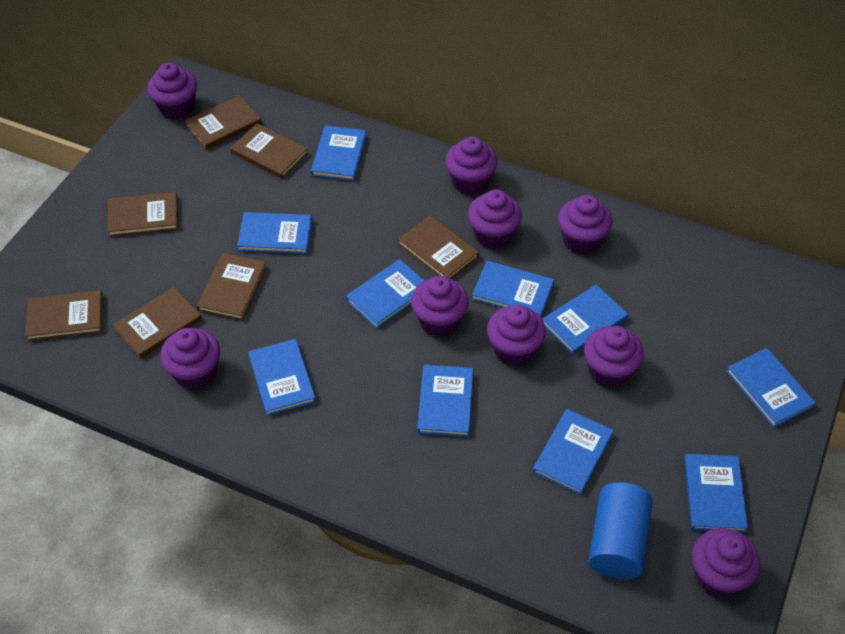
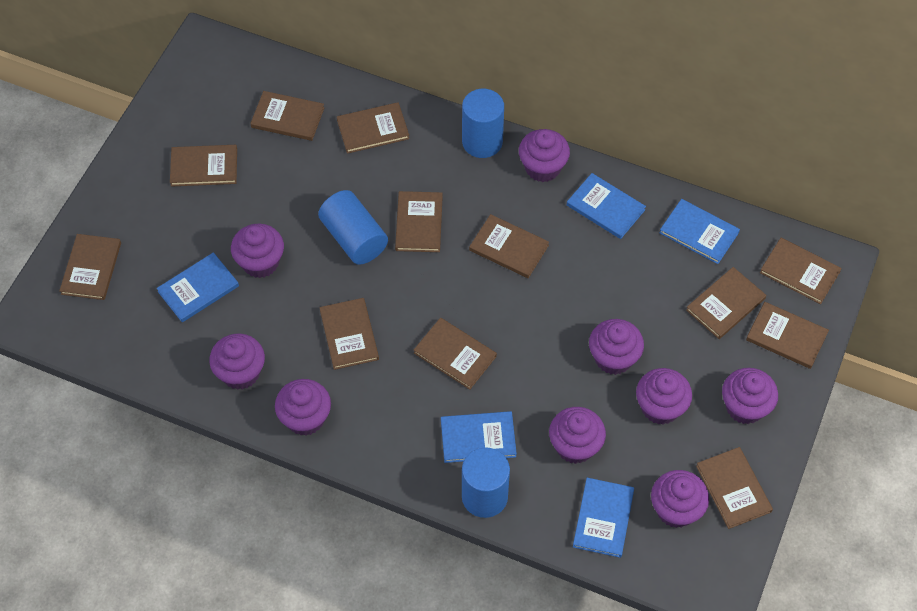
blue book: [237,212,312,254] [248,339,316,416] [311,125,366,181] [346,259,424,329] [417,365,473,437] [472,261,554,317] [533,409,614,495] [542,285,628,354] [684,454,748,532] [726,348,816,428] = 10 -> [157,252,239,322] [441,411,517,463] [567,173,646,239] [573,478,634,558] [659,199,740,264] = 5
blue cylinder: [588,482,653,579] = 1 -> [318,190,388,265] [462,89,504,158] [462,447,510,518] = 3
brown book: [25,290,103,341] [107,192,178,236] [113,287,202,359] [185,95,261,150] [197,253,267,320] [230,123,308,178] [398,215,479,279] = 7 -> [59,234,121,300] [170,145,237,187] [250,91,325,141] [319,298,379,370] [337,102,409,154] [395,191,443,252] [414,318,497,390] [469,214,549,278] [686,267,766,339] [696,447,773,529] [746,302,829,369] [760,238,842,304] = 12

